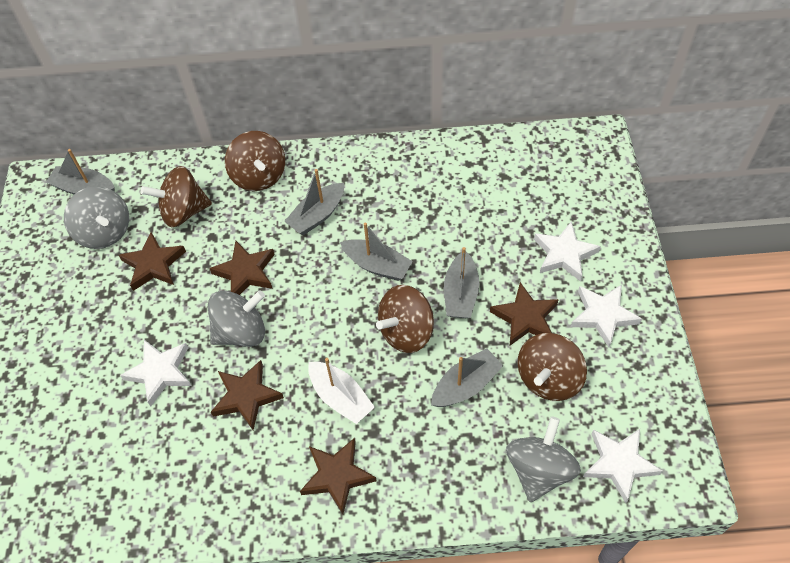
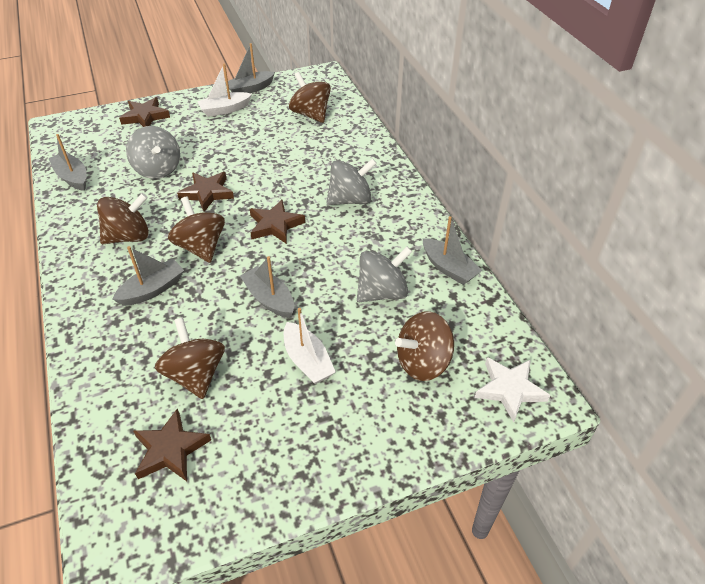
brown spinning top: [141,166,212,227] [225,131,285,191] [376,285,434,353] [517,333,587,401] = 4 -> [97,193,149,244] [155,317,225,399] [168,196,225,263] [289,72,331,123] [395,311,454,381] = 5
brown star: [119,232,186,291] [209,241,275,295] [211,360,284,430] [300,438,377,514] [490,282,559,345] = 5 -> [119,97,170,127] [133,408,211,481] [177,172,234,212] [250,199,305,244] = 4
white boat: [308,358,375,424] = 1 -> [197,63,252,117] [284,308,336,384] = 2
white star: [120,340,191,406] [534,221,601,282] [570,284,642,347] [583,429,662,503] = 4 -> [475,357,550,422] = 1

